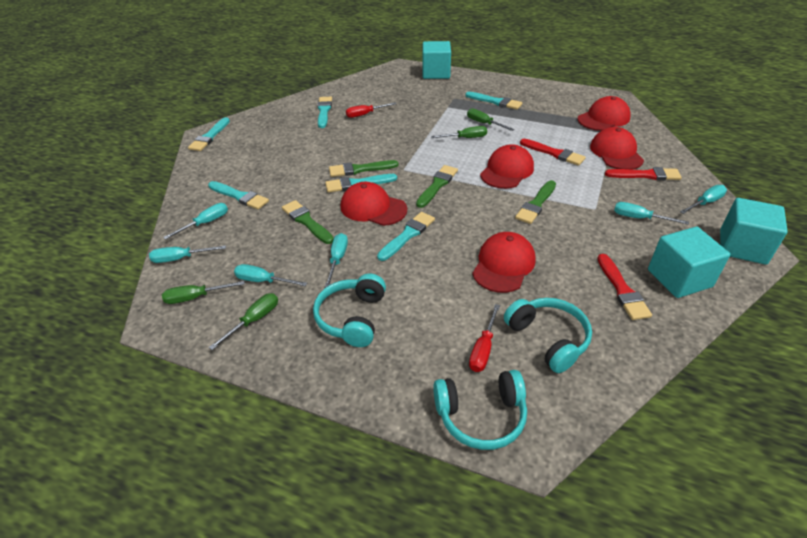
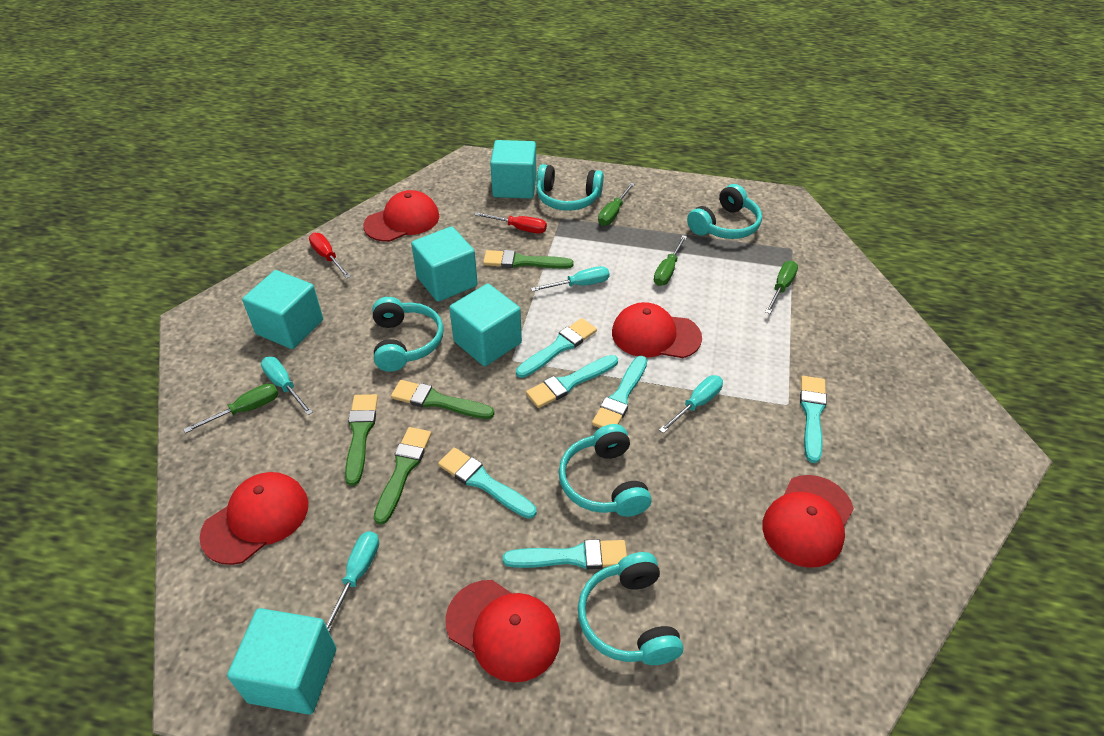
red brush: [520,139,586,166] [597,254,652,320] [605,167,682,180] = 3 -> none = 0
turquoise cube: [423,41,451,79] [648,227,730,298] [720,198,788,265] = 3 -> [227,608,336,715] [242,270,323,349] [411,226,478,302] [449,284,522,366] [490,140,537,199] = 5
turquoise headphones: [313,274,386,347] [433,370,527,450] [504,298,592,373] = 3 -> [372,297,444,372] [536,164,604,211] [559,424,652,517] [578,552,683,665] [687,184,762,239] = 5
turquoise screwdriver: [149,245,226,263] [163,203,228,240] [234,264,307,286] [325,233,348,288] [614,202,689,225] [680,185,727,214] = 6 -> [261,357,313,415] [326,531,379,631] [531,266,610,292] [659,375,723,433] = 4

